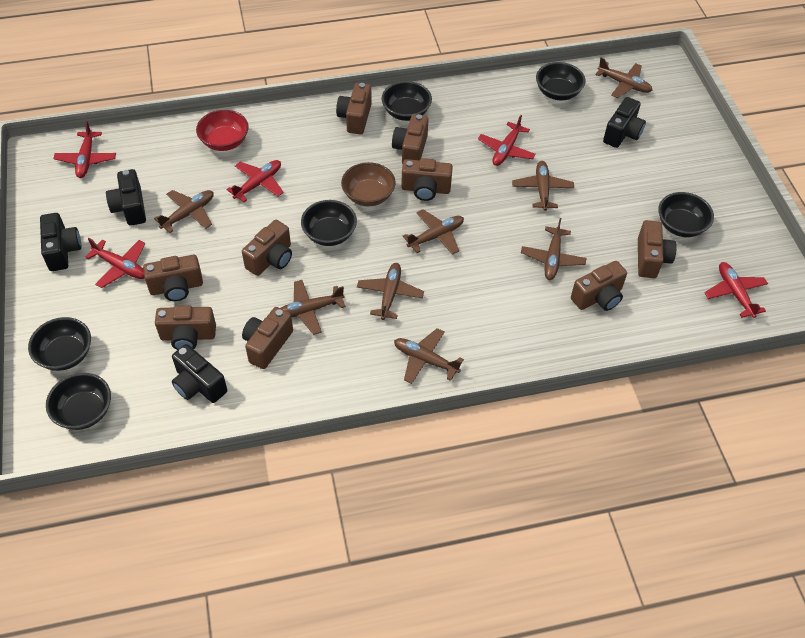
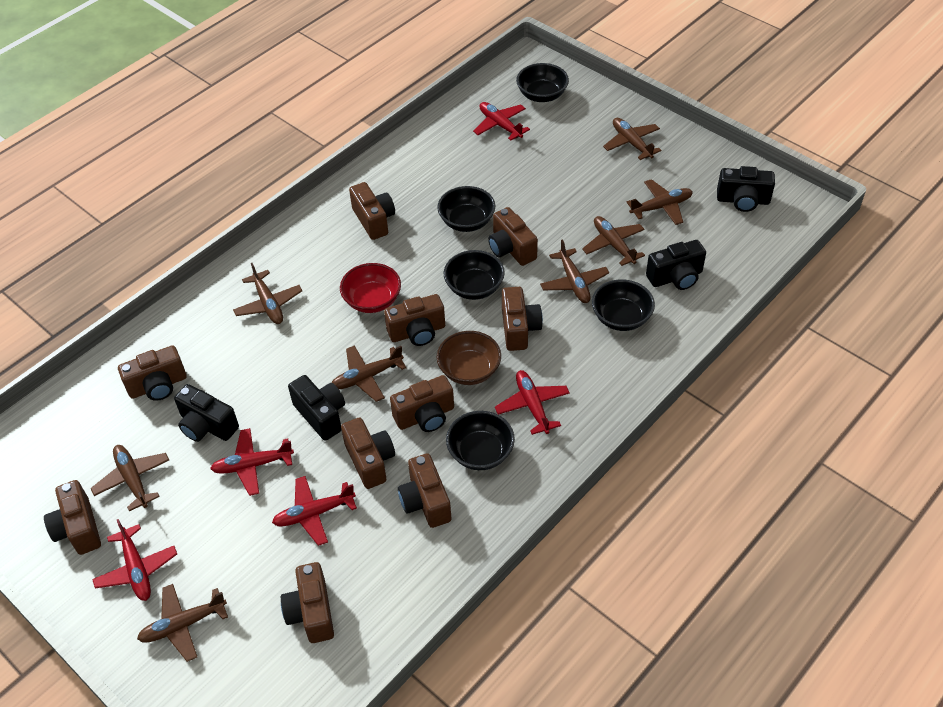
black bowl: [28,317,91,371] [46,373,111,430] [301,200,357,246] [382,81,432,121] [536,62,585,100] [658,192,714,237] = 6 -> [437,186,495,232] [444,250,505,300] [446,411,515,470] [516,63,569,102] [592,279,655,331] = 5
brown camera: [143,255,203,301] [155,305,216,350] [242,220,292,276] [242,307,293,369] [336,83,372,135] [392,114,428,164] [401,158,453,201] [571,261,627,311] [638,220,677,278] = 9 -> [44,480,101,555] [118,345,187,401] [281,562,334,643] [341,417,395,489] [349,182,395,240] [384,294,445,346] [390,375,454,432] [398,453,452,528] [488,207,538,266] [502,287,543,351] = 10

